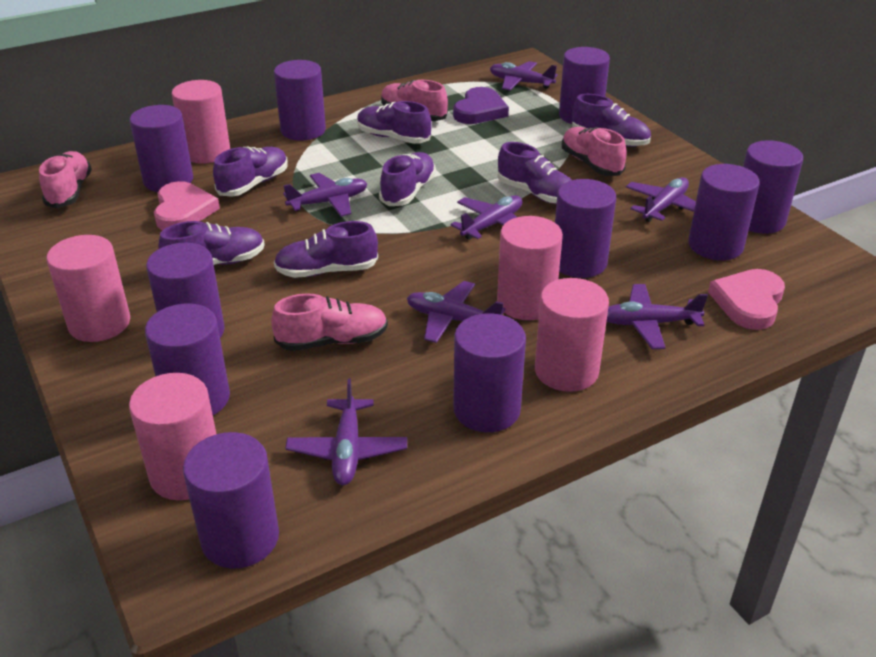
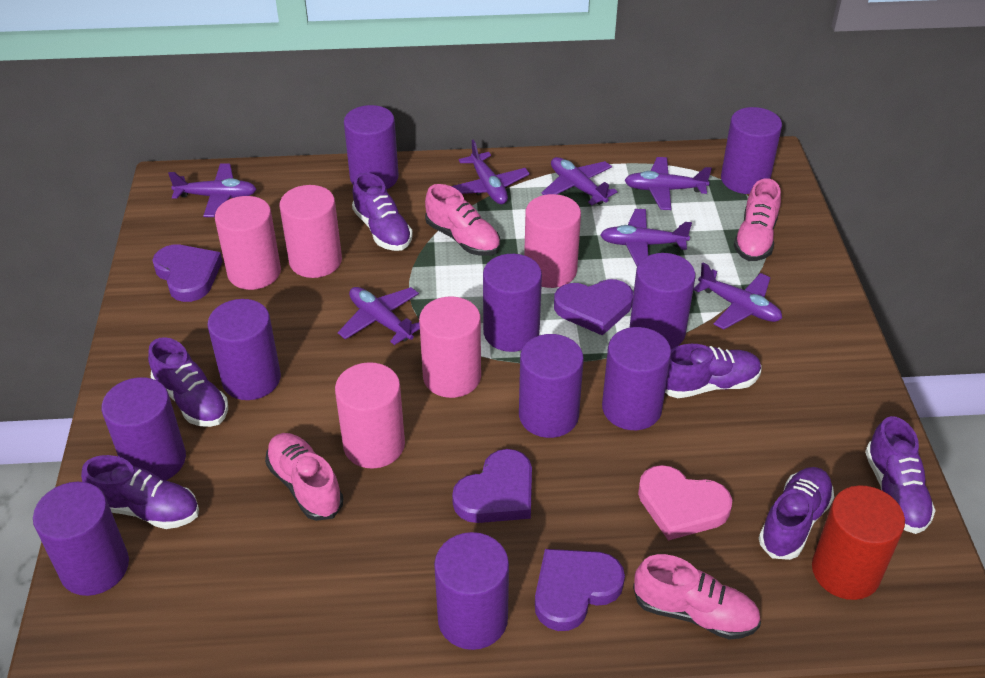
pink heart: [154,181,220,230] [708,269,785,330] = 2 -> [638,465,732,540] = 1
purple heart: [453,87,509,124] = 1 -> [152,245,223,302] [452,449,532,523] [535,549,625,631] [554,279,633,336] = 4
purple shoe: [159,221,265,265] [213,147,288,197] [274,221,378,278] [357,101,432,144] [379,152,436,206] [497,142,571,204] [572,94,651,147] = 7 -> [81,455,199,529] [148,337,228,427] [352,172,413,251] [665,344,762,398] [759,467,834,560] [865,416,936,534] = 6
red cylinder: none = 0 -> [812,485,905,600] = 1

